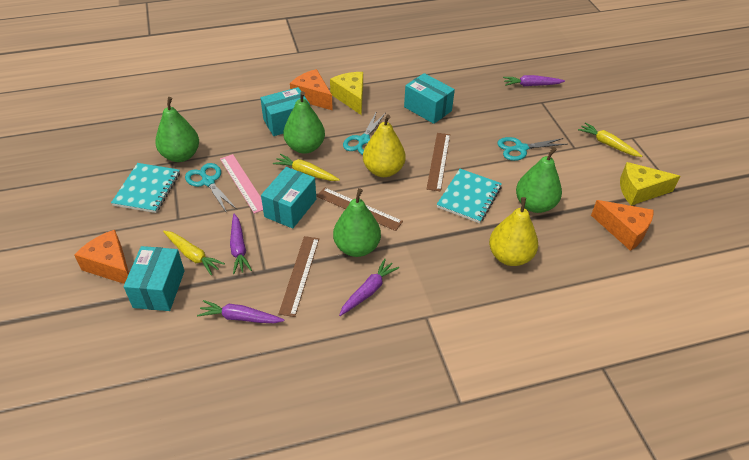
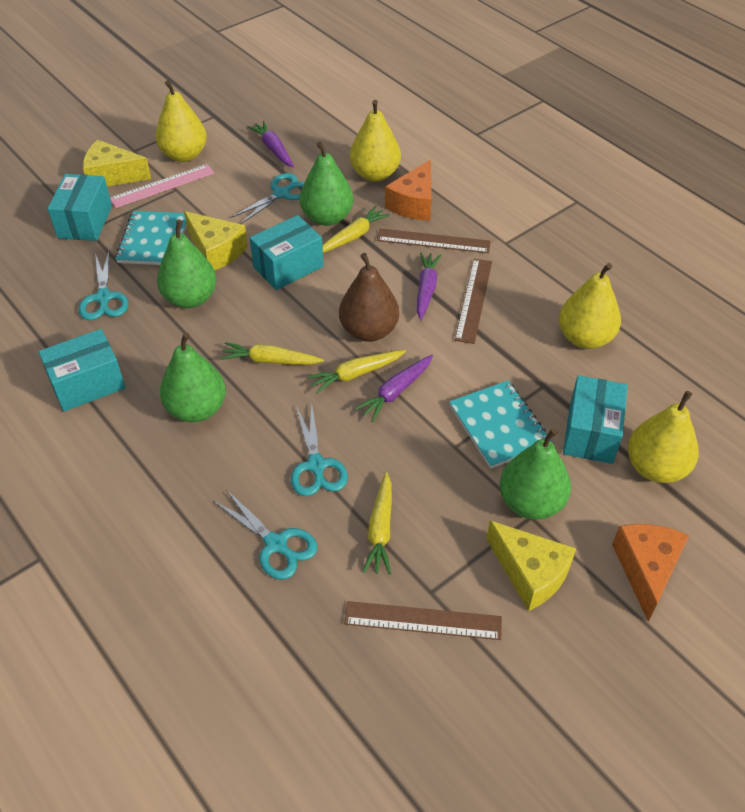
brown pear: none = 0 -> [339,253,399,342] = 1
orange cheese: [74,230,129,284] [290,69,333,111] [591,200,654,251] = 3 -> [385,160,432,221] [612,524,689,621] = 2
purple carrot: [197,300,285,323] [230,214,252,274] [339,259,399,316] [503,75,565,86] = 4 -> [248,121,294,167] [355,355,433,422] [417,252,441,321] = 3
turquoise scissors: [185,163,237,212] [343,111,385,155] [497,137,568,161] = 3 -> [79,251,129,320] [213,490,317,579] [231,173,305,224] [291,405,348,496] = 4
yellow carrot: [163,231,225,275] [273,154,340,181] [578,122,642,157] = 3 -> [220,342,324,365] [307,350,406,394] [322,206,390,253] [363,472,392,575] = 4
yellow cheese: [330,72,363,115] [620,162,680,206] = 2 -> [83,140,151,187] [184,211,248,270] [486,521,576,611] = 3
yellow pear: [363,115,406,177] [489,197,538,266] = 2 -> [155,80,207,162] [350,100,401,182] [559,263,621,349] [628,391,699,483] = 4

